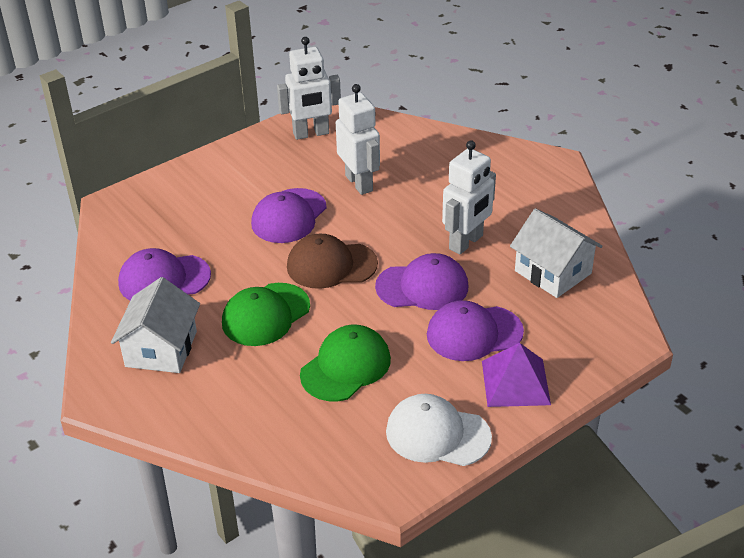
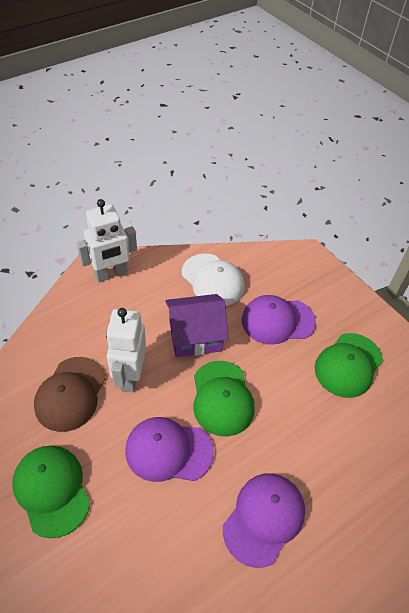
green cap: [222,283,310,346] [300,325,391,401] = 2 -> [12,445,90,538] [193,361,255,436] [315,333,383,398] = 3
purple cap: [118,248,211,301] [251,188,327,243] [375,253,468,310] [427,300,524,361] = 4 -> [125,417,214,482] [223,474,305,568] [242,295,316,345] = 3
purple house: none = 0 -> [165,294,229,357] = 1
purple pyramid: [482,343,551,407] = 1 -> none = 0
white house: [111,277,200,373] [510,208,603,298] = 2 -> none = 0
white robot: [277,37,341,140] [336,84,380,195] [442,140,496,254] = 3 -> [77,199,137,282] [106,308,146,392] = 2

